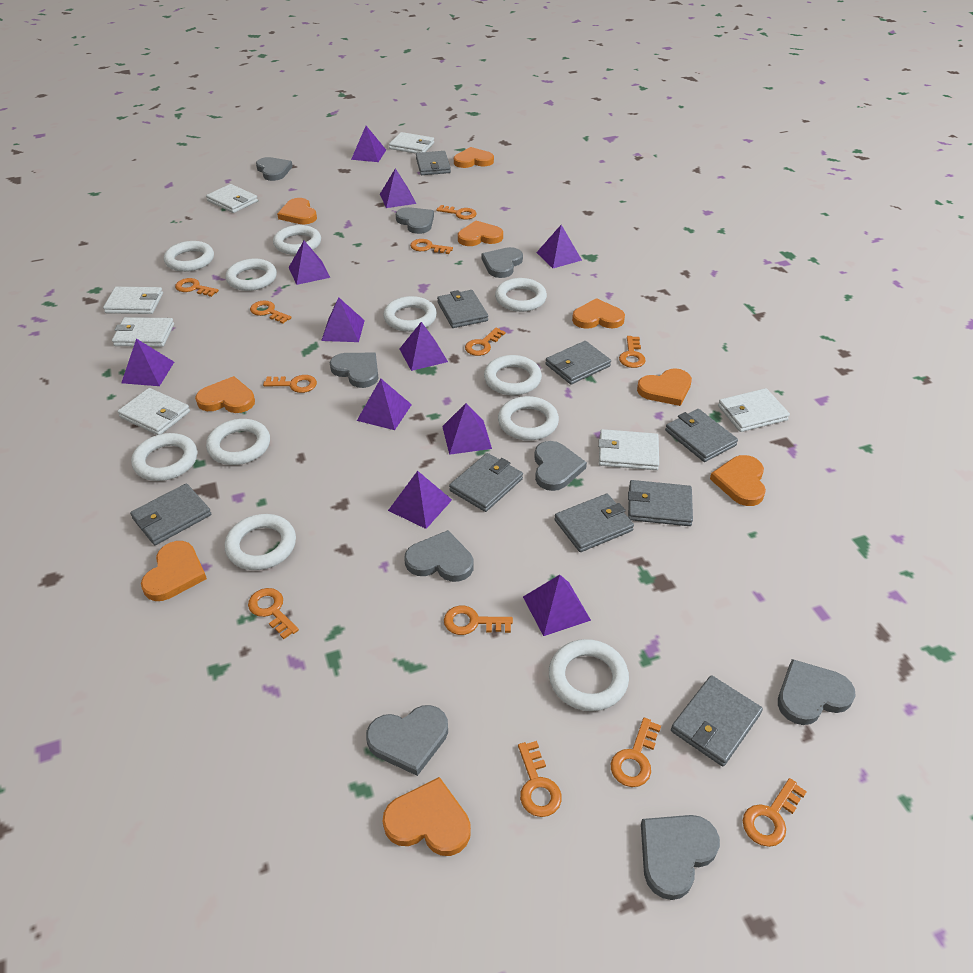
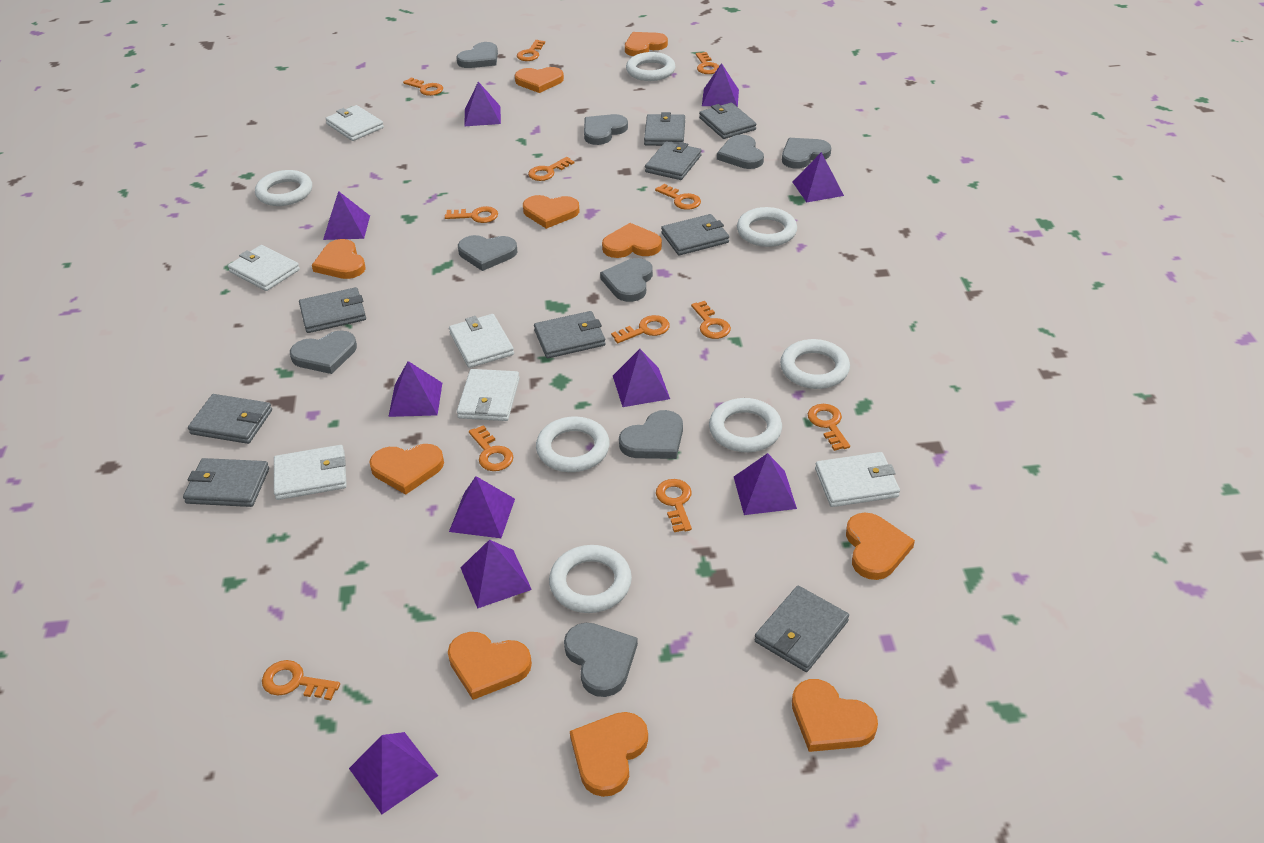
orange heart: [141,541,207,601] [195,376,255,413] [277,198,317,224] [382,777,471,856] [454,147,494,168] [458,221,503,246] [572,298,625,329] [637,368,692,406] [710,455,766,506] = 9 -> [312,239,366,279] [369,444,444,494] [448,632,532,700] [515,67,564,93] [523,195,580,229] [570,712,648,797] [602,223,662,258] [625,32,668,56] [792,679,878,752] [846,512,915,580] = 10
purple pyramid: [121,339,174,386] [289,241,330,285] [321,297,365,342] [351,126,386,162] [357,379,412,430] [380,168,416,208] [388,471,452,529] [400,322,448,371] [442,403,492,455] [523,575,591,636] [536,225,582,268] = 11 -> [323,191,370,240] [349,732,438,814] [388,361,442,417] [449,476,515,538] [461,540,532,609] [464,82,501,126] [613,349,670,407] [702,63,739,107] [734,453,797,515] [792,152,844,202] = 10
white ring: [131,433,197,481] [164,241,214,272] [206,419,270,465] [225,514,296,570] [226,259,277,291] [273,225,321,255] [384,296,437,332] [484,355,542,395] [495,278,547,312] [498,396,559,441] [549,639,629,711] = 11 -> [255,170,312,206] [536,416,610,472] [549,545,632,613] [626,52,675,81] [709,398,782,453] [737,207,797,247] [780,339,850,389] = 7
white wallet: [103,287,163,314] [112,317,174,347] [117,388,190,435] [206,184,258,213] [389,132,434,154] [598,429,659,470] [718,388,790,432] = 7 -> [228,245,300,291] [274,445,347,500] [325,105,384,141] [449,314,514,368] [457,369,520,421] [815,452,900,507] = 6

